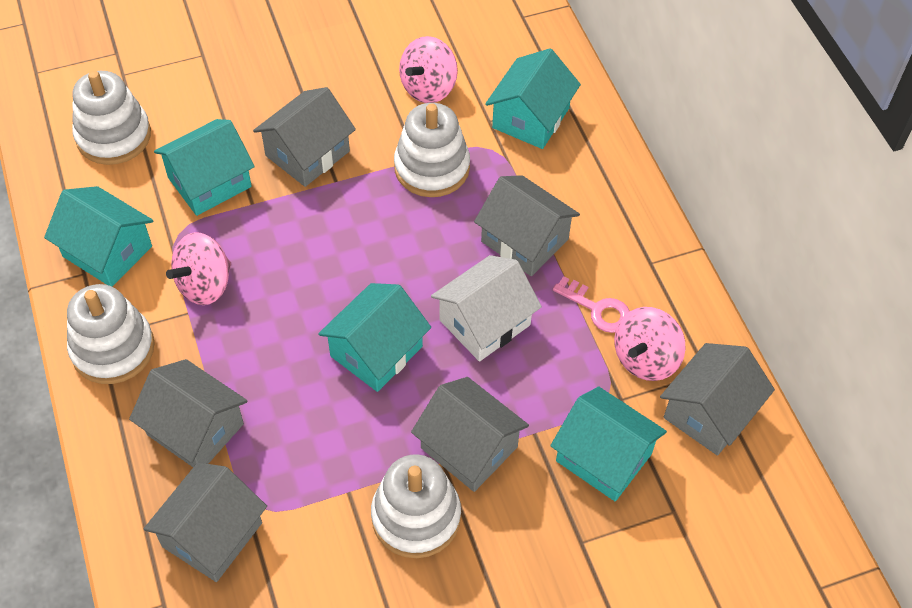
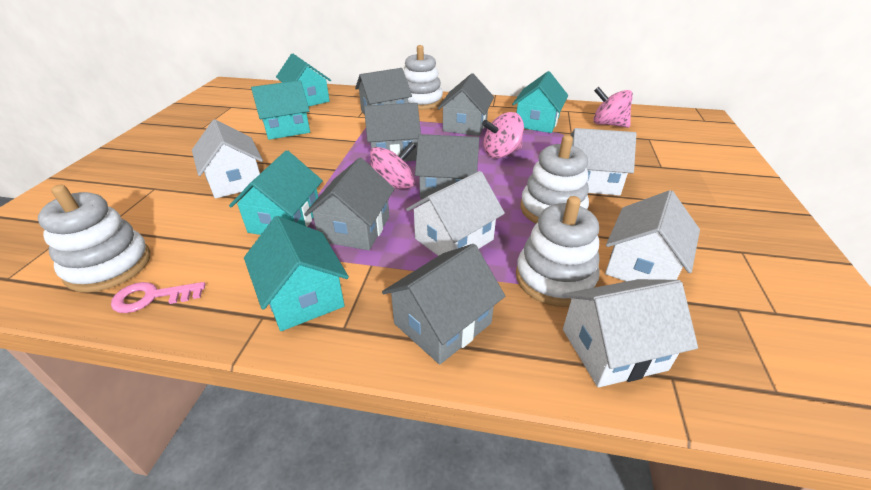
white house: [431,255,542,362] = 1 -> [192,119,263,199] [406,171,505,256] [562,279,698,387] [570,128,636,196] [605,190,700,281] = 5

